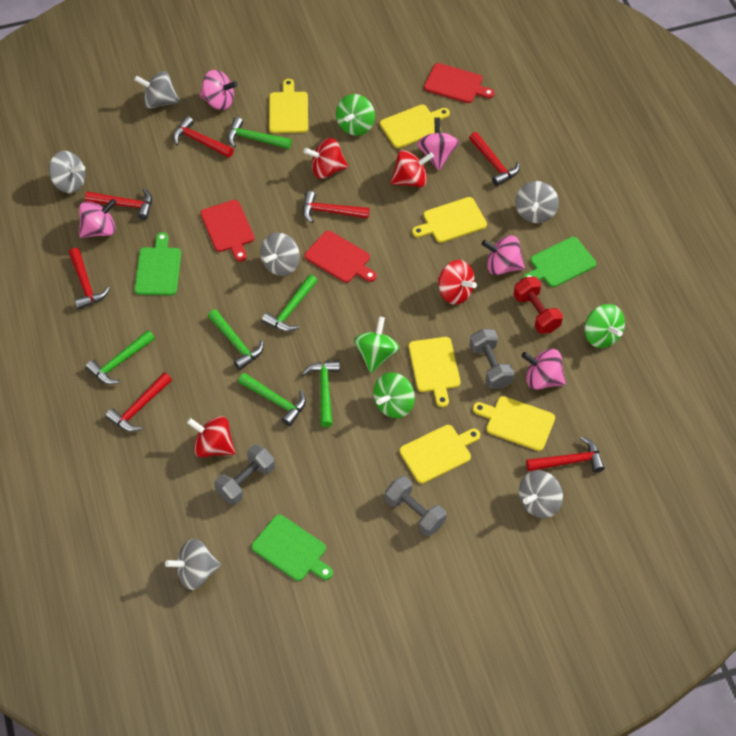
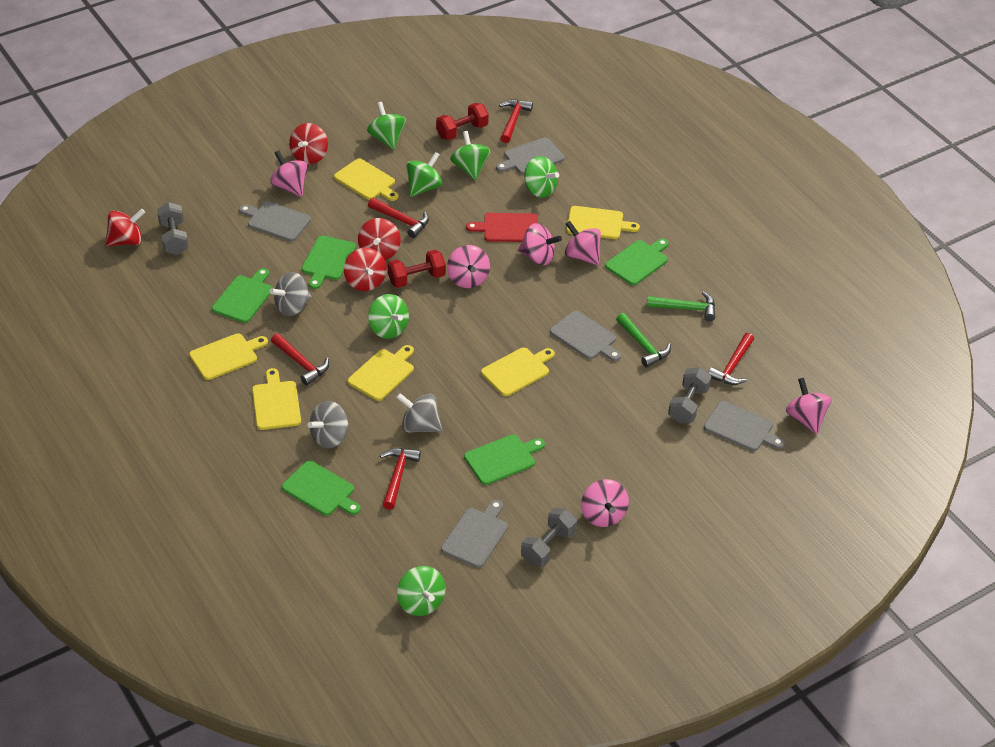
green cutting board: [135,232,181,295] [251,514,333,581] [523,237,596,287] = 3 -> [212,268,273,323] [282,461,360,516] [302,236,356,289] [464,434,545,485] [605,238,669,285] = 5
green hammer: [86,330,155,384] [208,309,264,370] [227,117,292,149] [238,373,306,426] [262,274,318,332] [302,360,340,427] = 6 -> [616,313,671,368] [647,291,715,321] = 2
green spinning top: [336,94,375,136] [354,317,399,373] [373,372,415,418] [585,304,625,348] = 4 -> [367,102,406,150] [368,294,409,339] [397,566,446,616] [406,152,443,197] [450,131,490,180] [524,156,559,198] = 6
grey cutting board: none = 0 -> [239,202,311,241] [441,500,508,568] [496,137,565,175] [550,311,621,361] [704,401,785,451] = 5
grey spinning top: [49,151,85,193] [134,71,180,108] [165,539,221,590] [260,232,300,276] [515,181,559,223] [519,470,563,518] = 6 -> [270,272,312,316] [308,401,349,448] [396,393,442,432] = 3
pink spinning top: [79,199,117,238] [200,70,238,110] [417,118,459,170] [482,235,525,275] [522,349,566,390] = 5 -> [270,150,307,197] [447,245,490,288] [518,223,562,265] [565,221,601,265] [581,479,629,527] [786,378,831,434] = 6
red cutting board: [200,200,255,262] [304,231,377,283] [424,63,495,103] = 3 -> [466,213,538,242] = 1
red dumbbell: [513,277,563,334] = 1 -> [388,250,446,288] [436,103,489,140] = 2
red hammer: [69,248,110,310] [85,188,152,220] [105,372,172,432] [173,116,234,158] [303,191,370,223] [469,132,520,186] [526,436,605,472] = 7 -> [271,333,329,386] [368,198,429,238] [380,448,421,510] [499,100,533,143] [708,333,754,385] = 5

